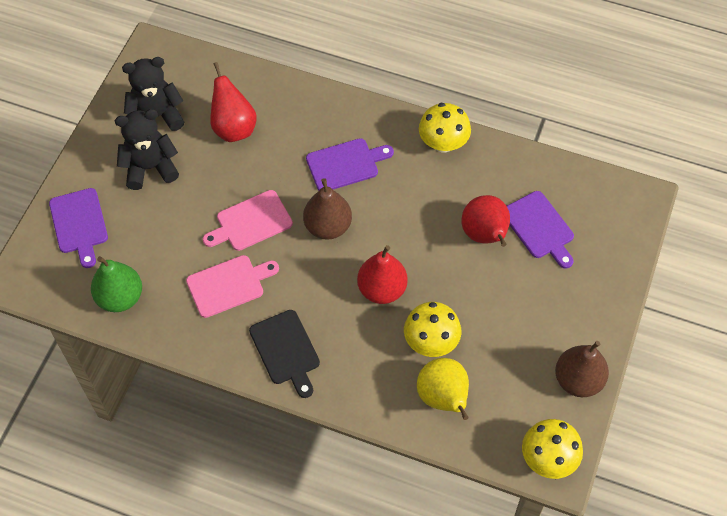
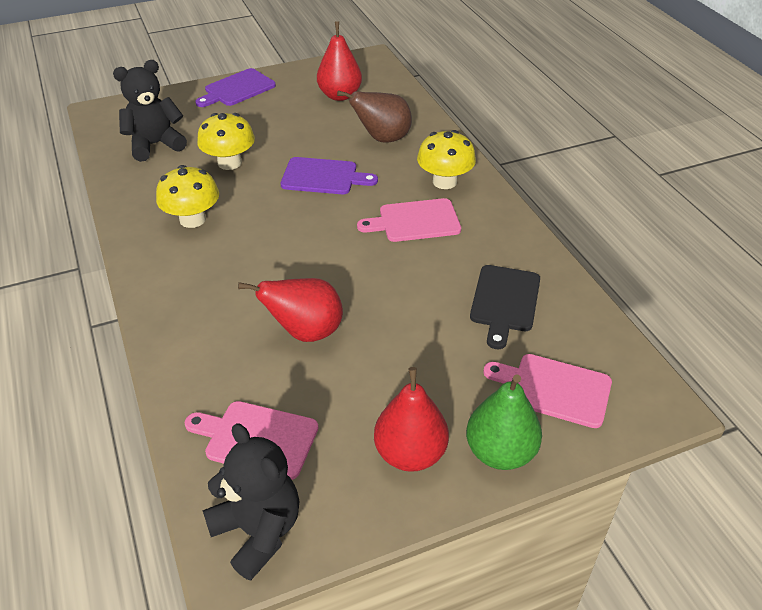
brown pear: [303,178,352,239] [555,341,609,397] = 2 -> [337,91,412,143] = 1
pink cutting board: [186,255,279,318] [203,190,293,251] = 2 -> [185,401,318,480] [357,198,461,242] [483,354,612,428] = 3
purple cutting board: [49,188,108,268] [306,138,394,190] [507,191,574,269] = 3 -> [195,68,276,107] [281,157,378,194] = 2
yellow pear: [417,358,469,420] = 1 -> none = 0

